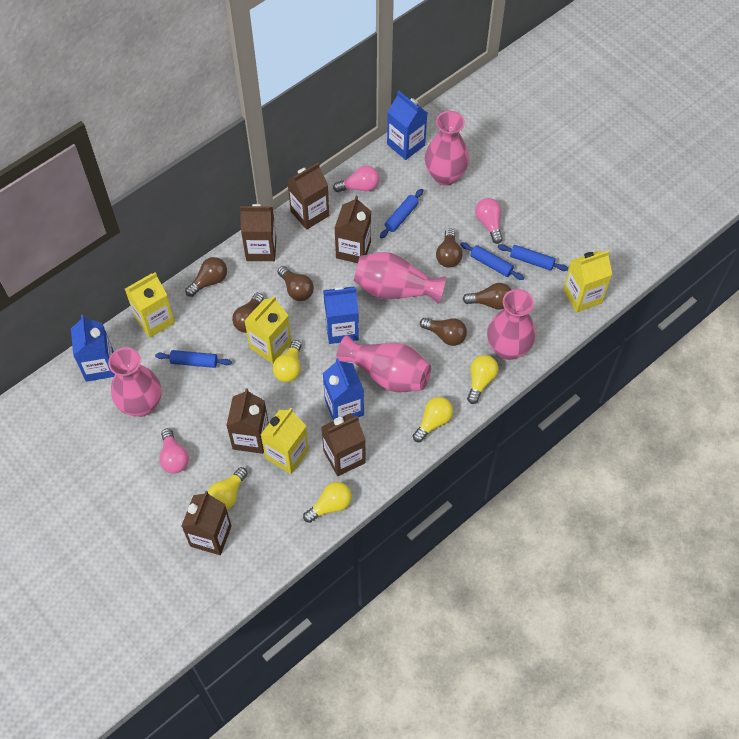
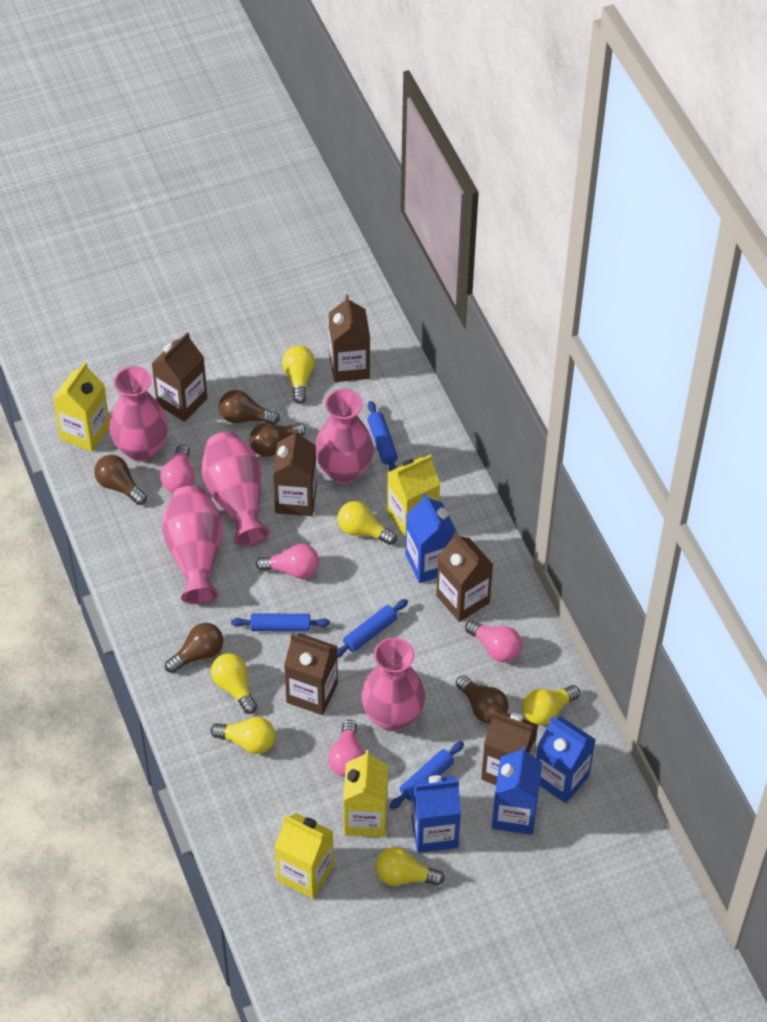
brown light bulb: [185,257,227,297] [232,293,264,333] [277,266,314,301] [420,318,467,346] [436,228,462,268] [463,283,511,310] = 6 -> [94,455,147,505] [165,623,223,673] [219,390,280,425] [249,422,306,457] [456,675,509,724] = 5
pink light bulb: [159,428,189,473] [333,166,379,192] [475,198,503,244] = 3 -> [160,444,195,493] [256,544,319,579] [328,720,364,777] [465,620,522,662] = 4
yellow light bulb: [208,467,248,510] [273,340,302,382] [303,482,352,523] [413,397,453,442] [467,355,499,404] = 5 -> [211,653,257,714] [211,717,275,754] [282,346,315,404] [338,501,397,545] [375,847,445,886] [522,685,580,725] = 6

